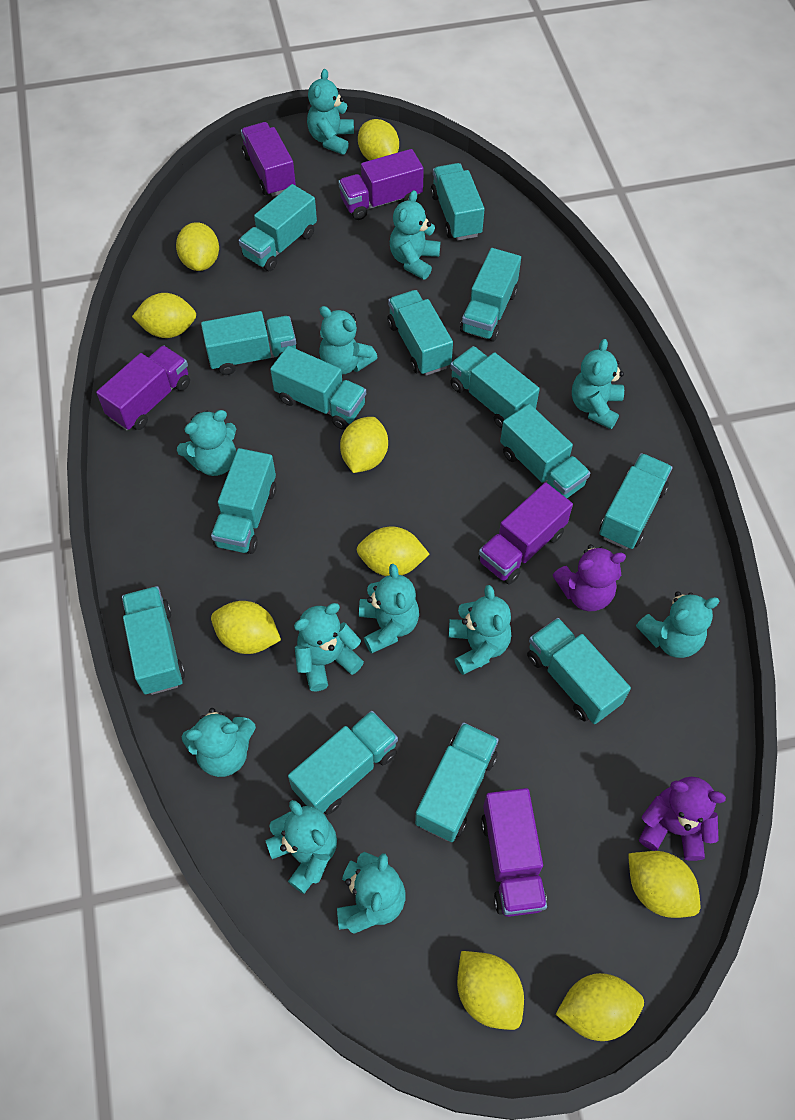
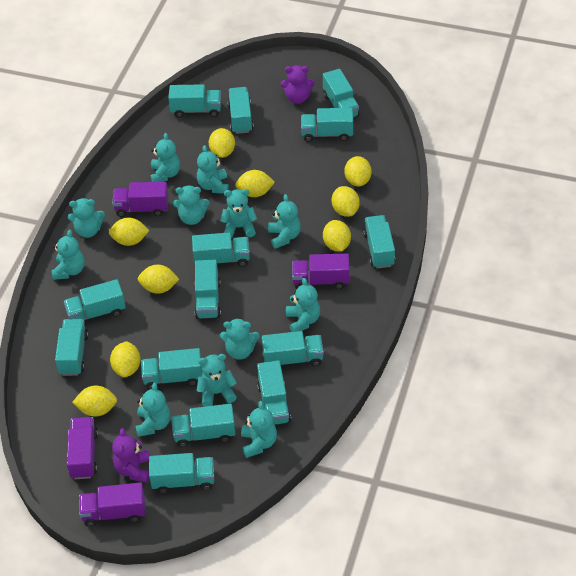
purple truck: [96,345,190,430] [241,122,296,196] [338,149,424,220] [478,482,573,584] [481,788,547,917] = 5 -> [67,417,98,479] [79,482,145,527] [112,182,169,217] [292,254,349,289] = 4

